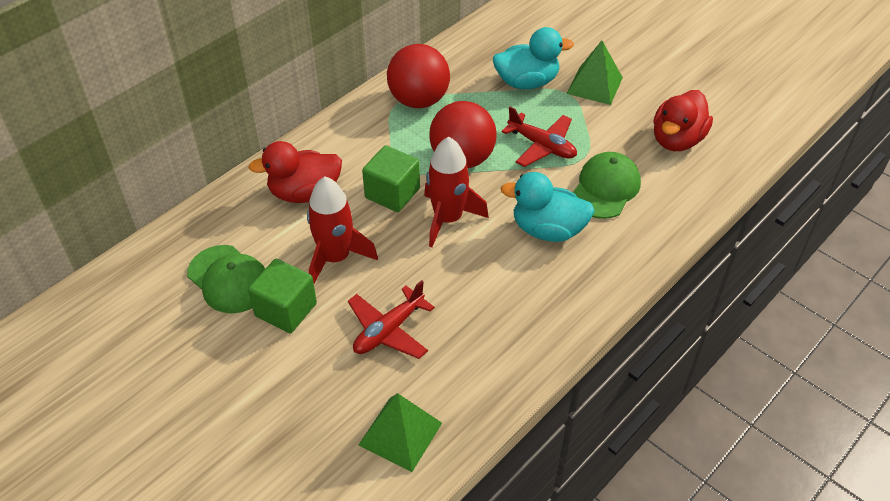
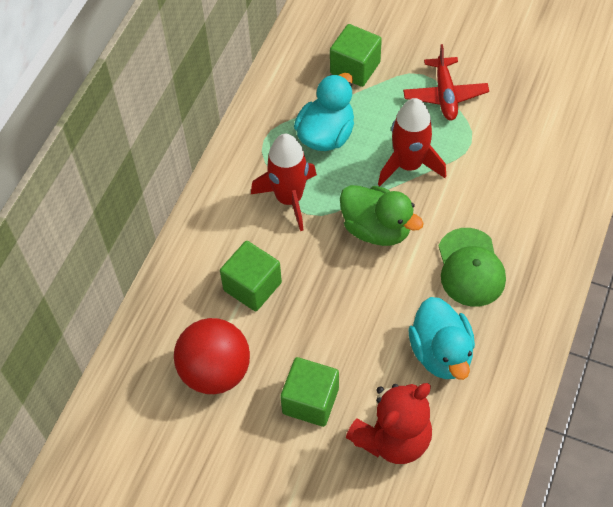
green cap: [187,245,266,313] [573,152,641,219] = 2 -> [439,228,506,307] = 1
green cube: [248,259,317,333] [362,145,420,212] = 2 -> [220,241,282,311] [280,357,339,427] [330,24,382,87] = 3
green duck: none = 0 -> [340,185,424,246] = 1
green pyramid: [359,393,442,472] [567,41,623,105] = 2 -> none = 0
red ball: [387,44,450,108] [429,101,497,168] = 2 -> [174,318,250,394] = 1
red duck: [248,141,342,203] [653,90,713,151] = 2 -> none = 0
red plane: [348,280,435,359] [502,106,577,167] = 2 -> [403,44,489,120] = 1
red teddy bear: none = 0 -> [346,383,432,464] = 1

